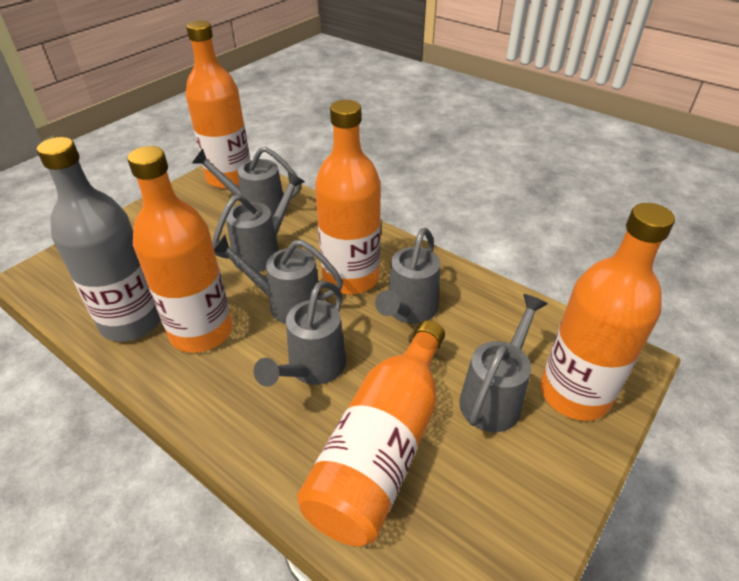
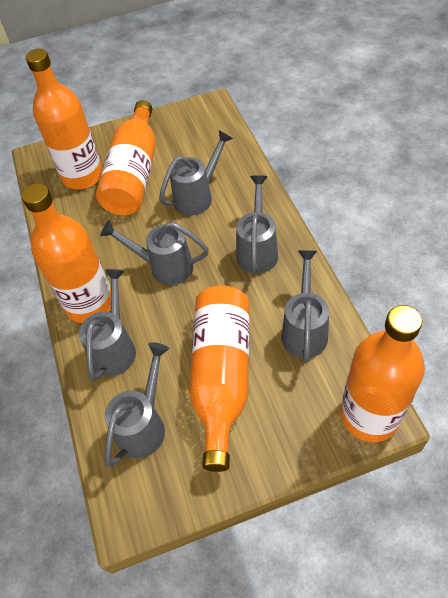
grey bottle: [37,137,161,342] = 1 -> none = 0

